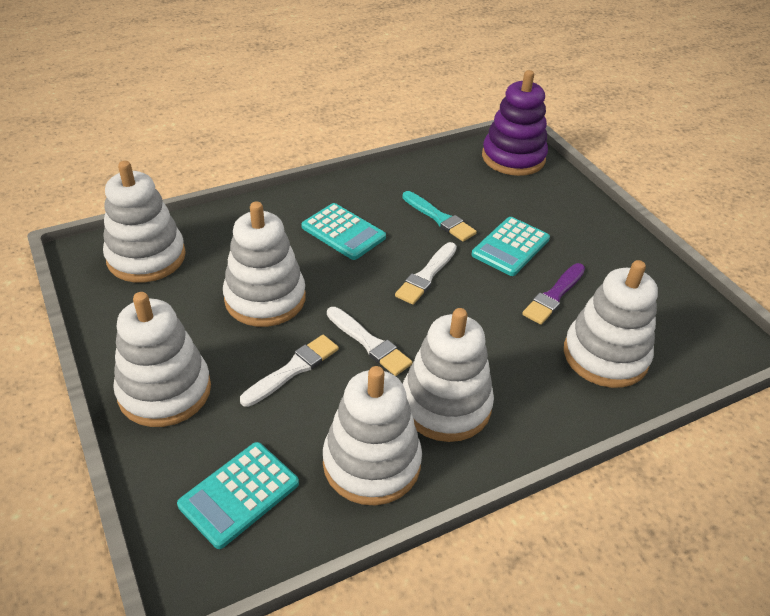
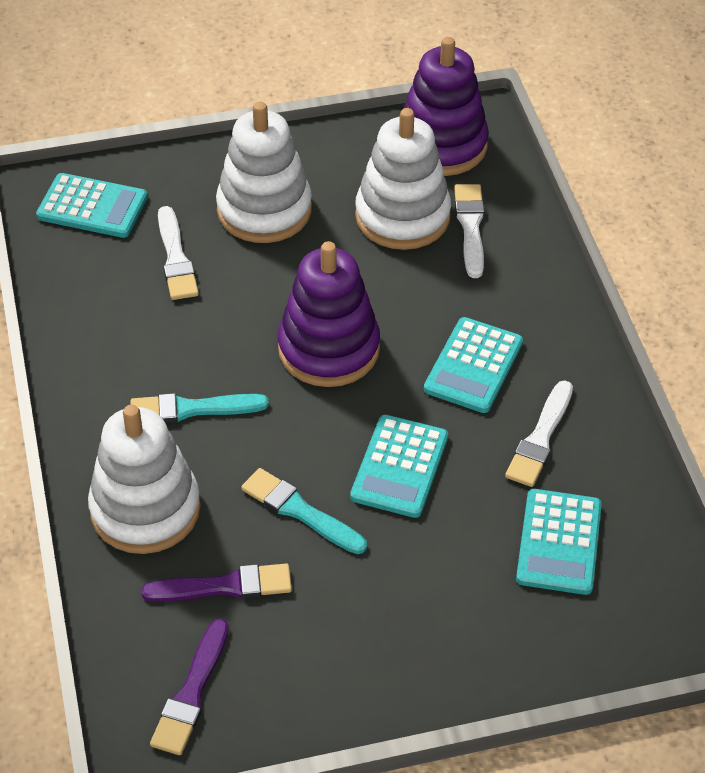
purple brush: [522,263,585,325] = 1 -> [141,563,292,602] [150,619,229,755] = 2
purple stacking toy: [482,70,548,176] = 1 -> [278,241,380,387] [403,37,489,176] = 2
turquoise brush: [402,191,477,242] = 1 -> [130,393,269,423] [241,468,367,554] = 2
turquoise calculator: [177,442,299,549] [301,203,386,260] [471,217,550,276] = 3 -> [36,173,148,238] [350,415,448,518] [424,317,523,413] [516,489,602,595] = 4
white stacking toy: [103,161,186,283] [113,292,211,427] [223,202,306,327] [323,366,422,505] [403,308,494,442] [564,260,658,388] = 6 -> [88,404,201,554] [216,101,312,243] [355,108,451,250] = 3

